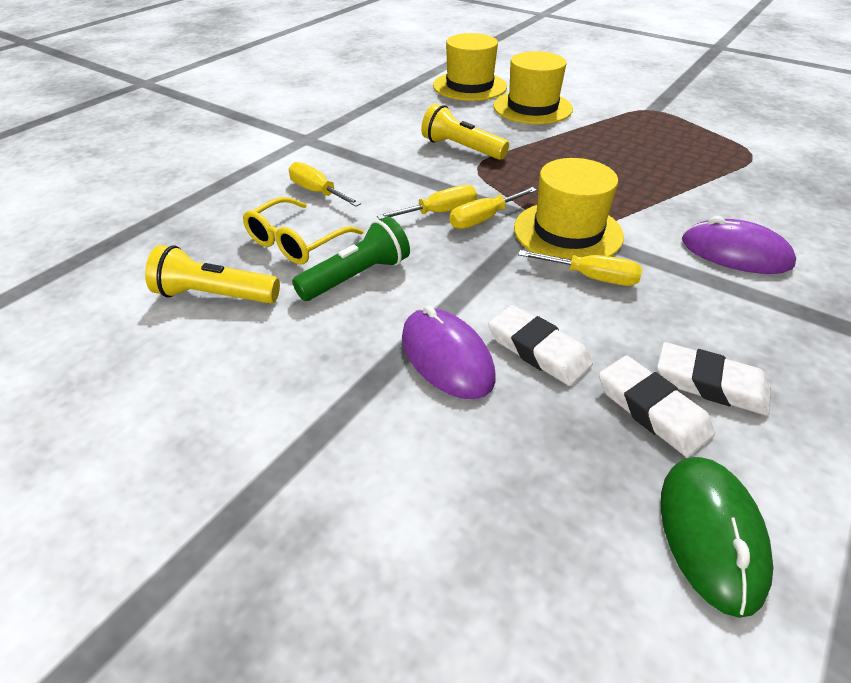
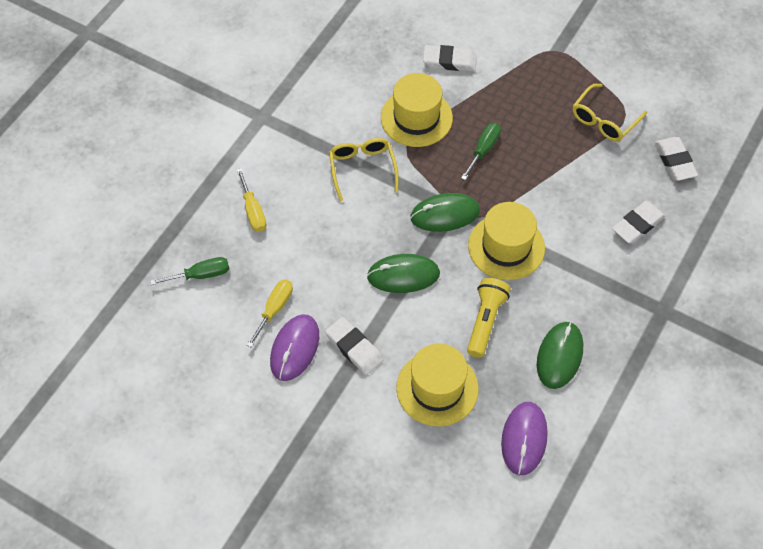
green flashlight: [292,217,410,301] = 1 -> none = 0
green mouse: [661,457,773,618] = 1 -> [367,254,440,293] [410,193,480,232] [537,322,583,389] = 3
green screwdriver: none = 0 -> [150,257,229,285] [461,123,501,180] = 2
white eraser: [488,305,593,386] [599,356,715,457] [657,342,771,416] = 3 -> [325,317,383,375] [423,45,477,71] [612,201,665,244] [655,137,698,181] = 4
yellow flashlight: [145,245,280,304] [421,104,509,160] = 2 -> [467,278,511,358] = 1
yellow glasses: [243,197,364,264] = 1 -> [329,138,399,201] [573,84,647,141] = 2
yellow screwdriver: [289,162,361,207] [377,185,477,220] [449,187,537,229] [518,250,642,286] = 4 -> [236,168,266,232] [247,279,293,347] = 2

